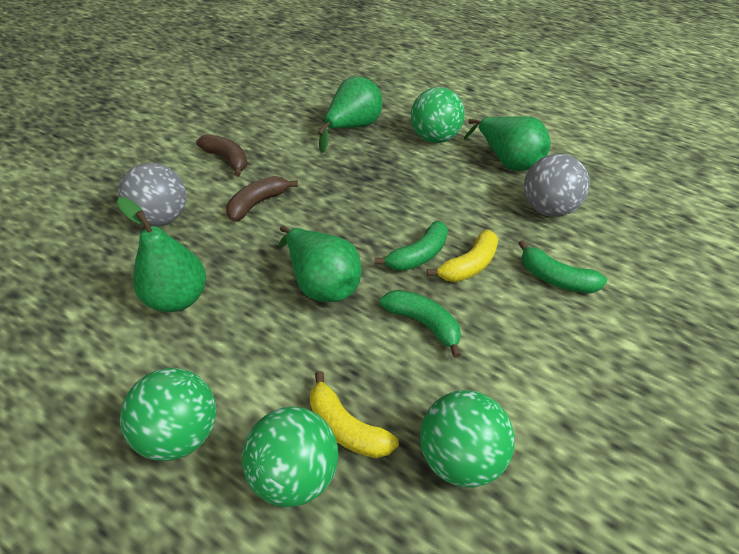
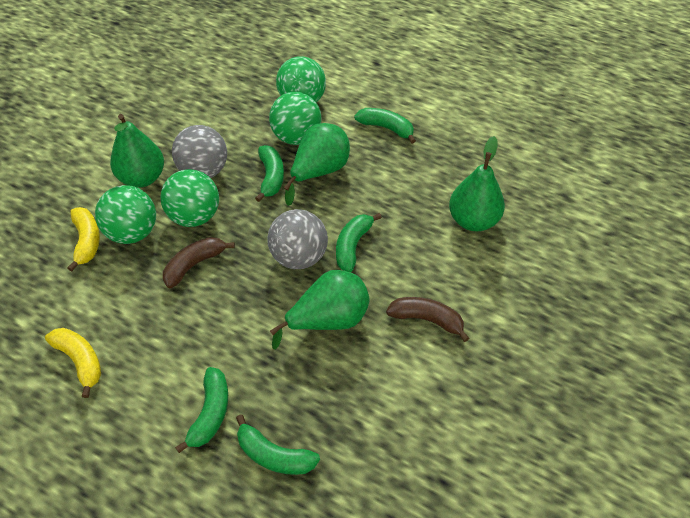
green banana: [375,221,448,271] [380,290,461,358] [518,240,607,293] = 3 -> [175,367,228,453] [236,415,320,475] [255,145,284,202] [336,213,382,272] [354,108,416,144] = 5

